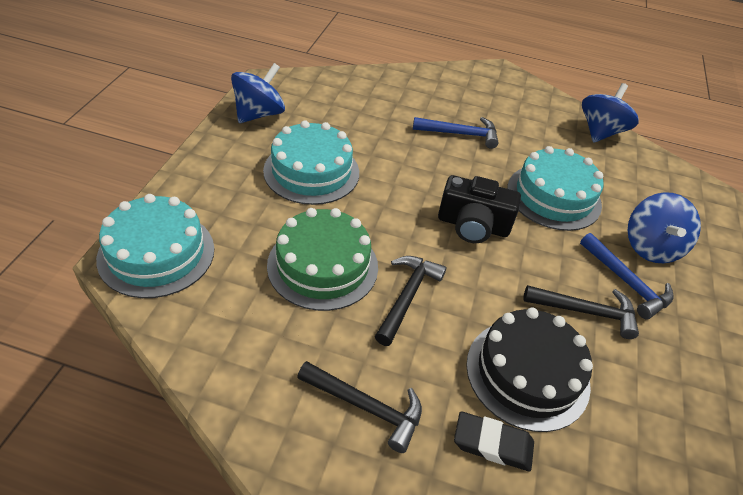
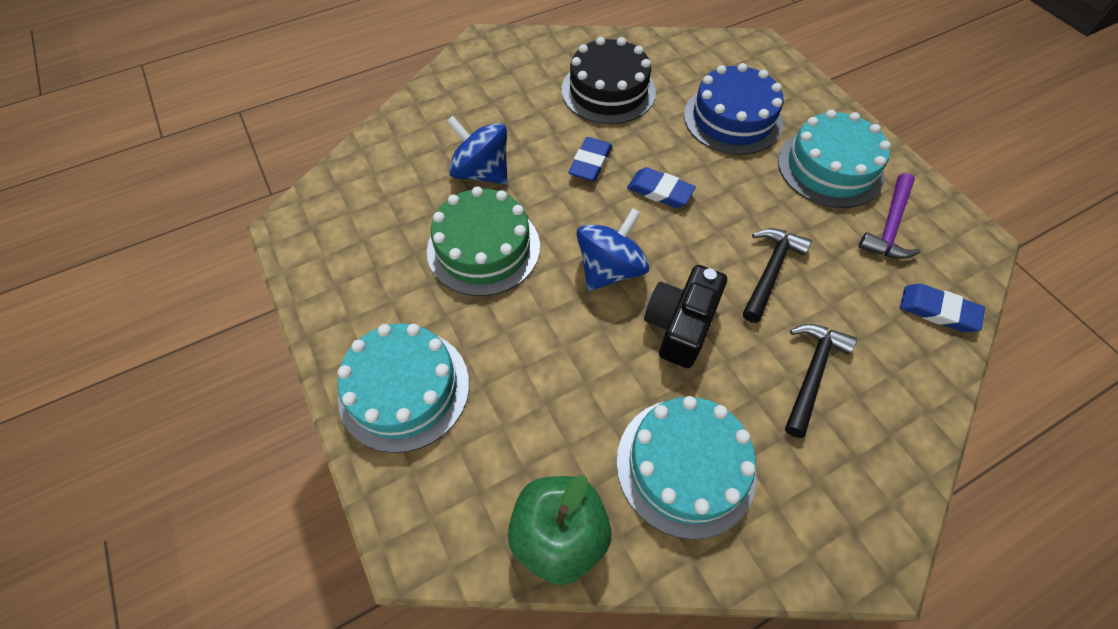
black eraser: [454,412,534,471] = 1 -> none = 0
black hammer: [297,361,422,453] [375,256,447,346] [523,285,639,339] = 3 -> [743,228,812,323] [785,324,857,438] = 2
blue cake: none = 0 -> [684,63,783,155] = 1
blue eraser: none = 0 -> [568,137,612,181] [627,167,696,208] [900,284,985,332] = 3
blue hammer: [413,117,499,149] [580,233,674,319] = 2 -> none = 0
blue spinning top: [231,63,285,123] [582,83,639,143] [628,192,701,263] = 3 -> [446,116,508,184] [576,208,649,291] = 2
green apple: none = 0 -> [508,475,612,585] = 1
purple hammer: none = 0 -> [859,173,921,259] = 1

